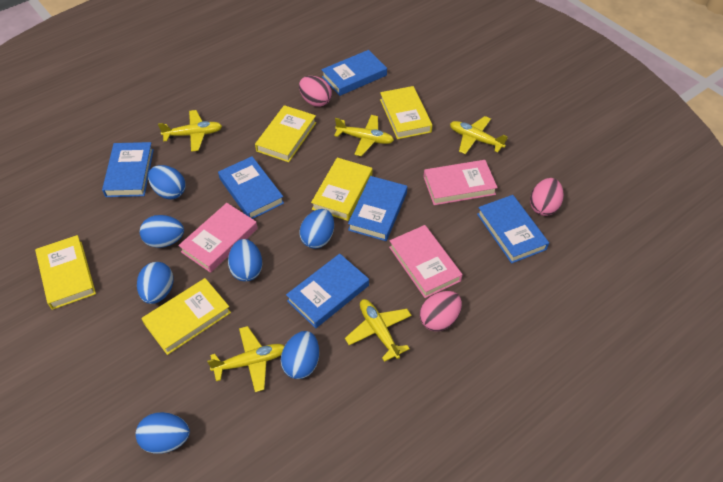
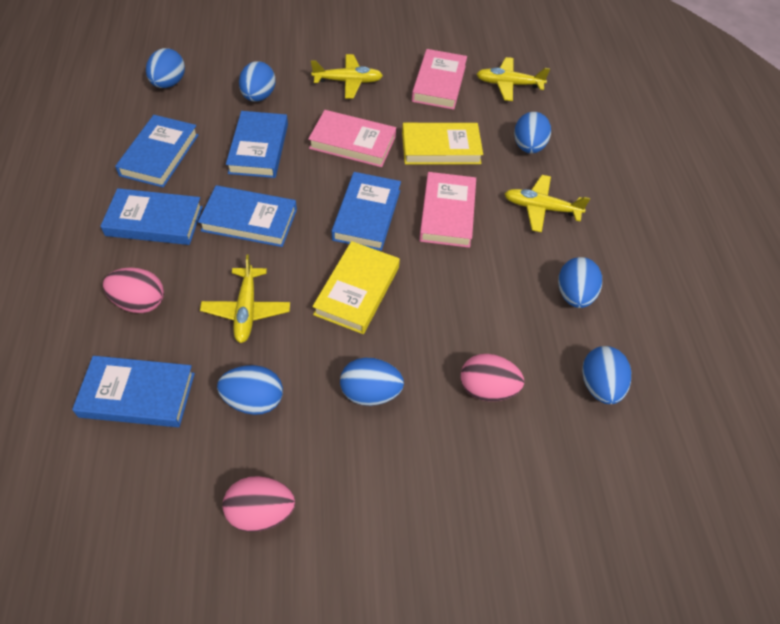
yellow book: [35,235,96,310] [141,278,231,355] [255,105,316,162] [311,158,372,221] [380,86,433,139] = 5 -> [312,241,400,334] [402,123,483,164] = 2
yellow plane: [158,110,222,152] [207,326,285,392] [334,115,394,156] [345,299,412,362] [450,116,508,154] = 5 -> [200,254,290,343] [311,54,383,99] [476,57,550,101] [504,175,590,233] = 4

